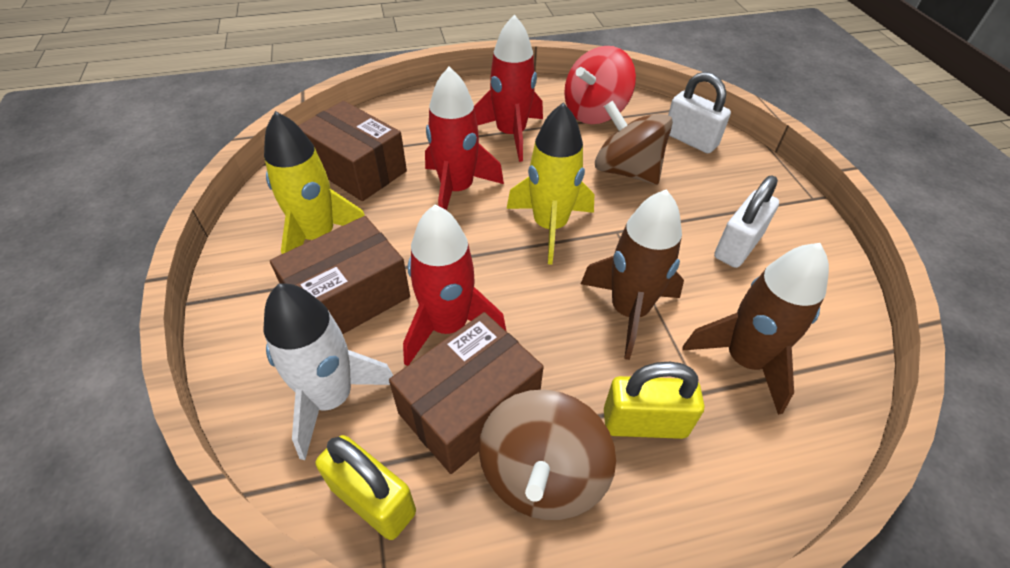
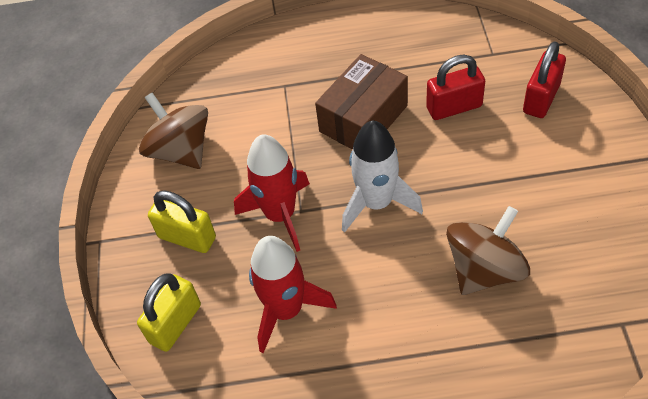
brown box: [270,216,410,334] [298,101,407,201] [389,312,544,474] = 3 -> [315,54,408,149] = 1
brown rocket: [581,189,684,360] [683,243,829,415] = 2 -> none = 0
red padlock: none = 0 -> [426,54,485,120] [523,41,566,118] = 2
red rocket: [403,205,507,366] [425,67,504,210] [474,14,543,162] = 3 -> [234,134,310,252] [249,236,337,353] = 2
red spinning top: [564,46,636,124] = 1 -> none = 0
white padlock: [668,72,731,153] [714,175,779,268] = 2 -> none = 0
yellow rocket: [264,111,365,254] [507,102,594,264] = 2 -> none = 0

